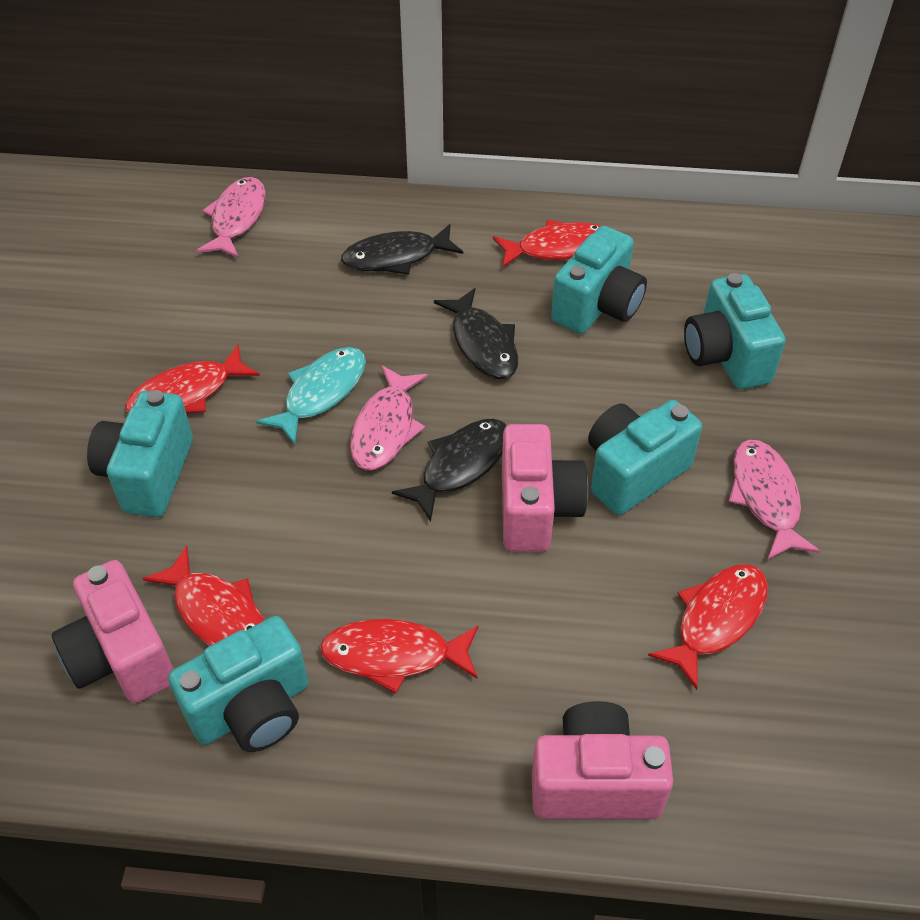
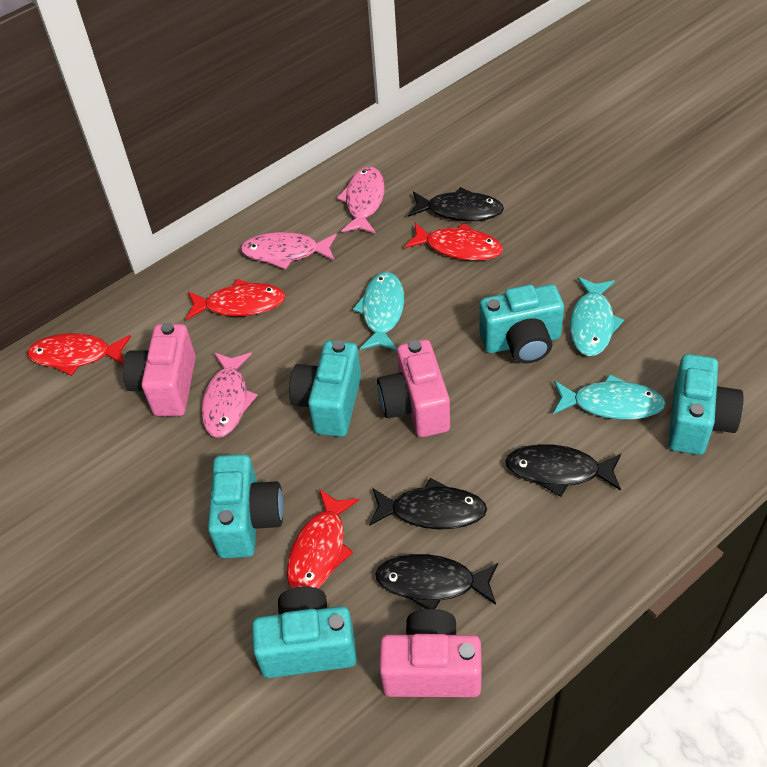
black fish: [341,224,463,275] [392,419,507,522] [434,288,518,379] = 3 -> [369,478,487,529] [375,554,498,609] [408,187,504,221] [505,444,621,496] = 4
red fish: [125,345,260,413] [143,545,265,646] [320,619,478,693] [493,220,601,268] [648,564,768,690] = 5 -> [27,333,131,376] [186,279,286,320] [287,489,359,589] [404,223,503,261] = 4
turquoise fish: [256,347,366,445] = 1 -> [353,272,404,350] [553,374,666,420] [570,277,624,356] = 3

